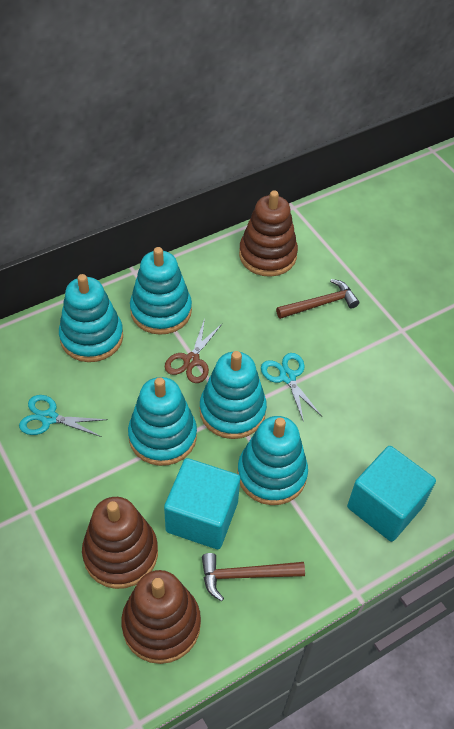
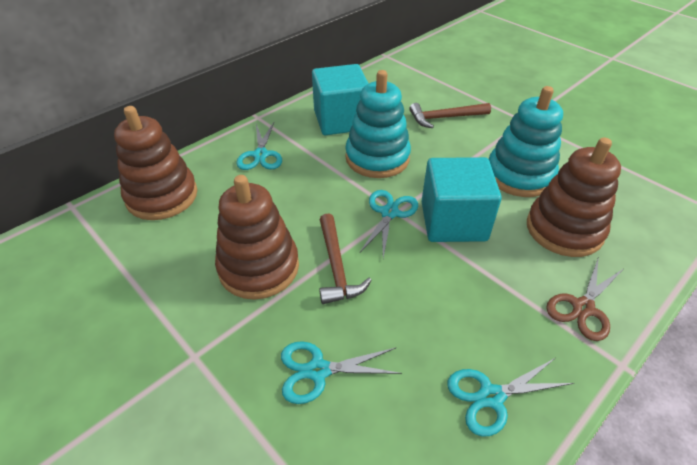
turquoise scissors: [19,395,108,437] [261,353,322,422] = 2 -> [236,123,282,170] [281,341,402,404] [360,190,418,258] [447,358,574,436] = 4
turquoise stacking toy: [59,274,123,362] [128,377,197,466] [130,247,192,335] [200,351,267,439] [237,416,308,505] = 5 -> [345,70,411,178] [489,86,563,197] = 2

